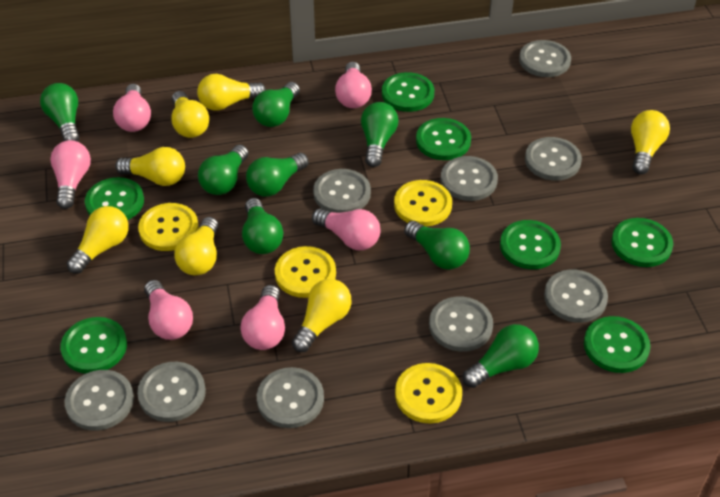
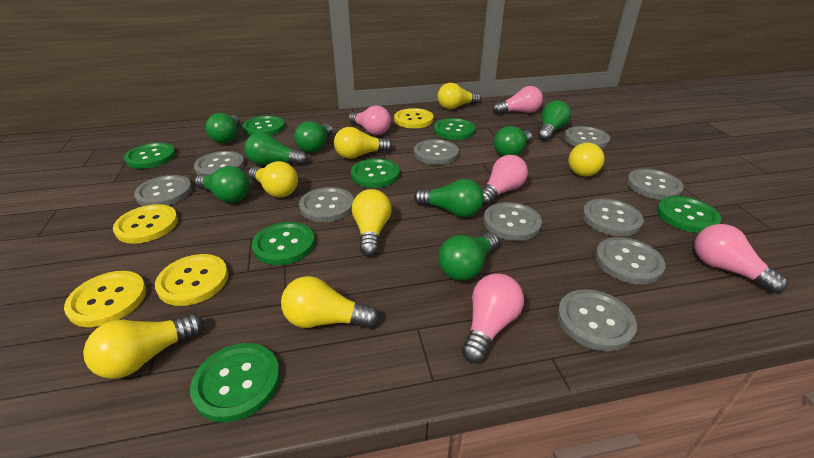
grey button: [65,370,134,431] [137,362,206,422] [257,367,324,428] [313,169,371,213] [429,296,493,352] [441,156,498,201] [519,40,571,77] [525,137,582,180] [544,270,608,323] = 9 -> [134,175,192,206] [194,151,245,175] [299,187,354,222] [414,139,459,165] [483,202,542,241] [557,289,637,351] [564,126,610,149] [582,198,644,236] [595,237,666,284] [627,169,684,200] = 10
pink light bulb: [50,140,91,209] [113,84,151,132] [144,280,193,340] [240,285,285,350] [312,209,381,250] [335,62,372,108] = 6 -> [348,105,391,135] [462,273,524,363] [482,155,528,205] [493,86,543,114] [694,224,787,293] = 5

